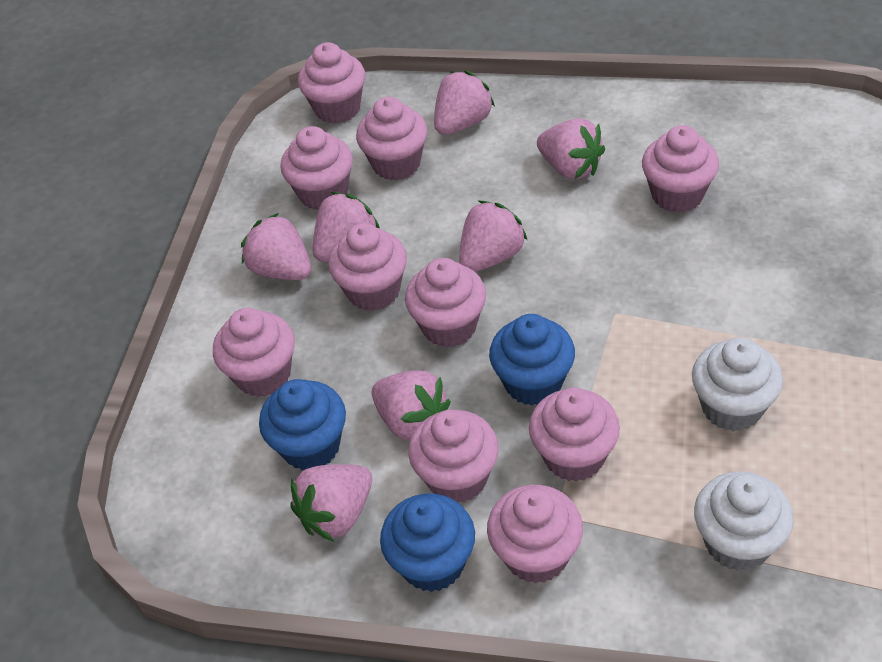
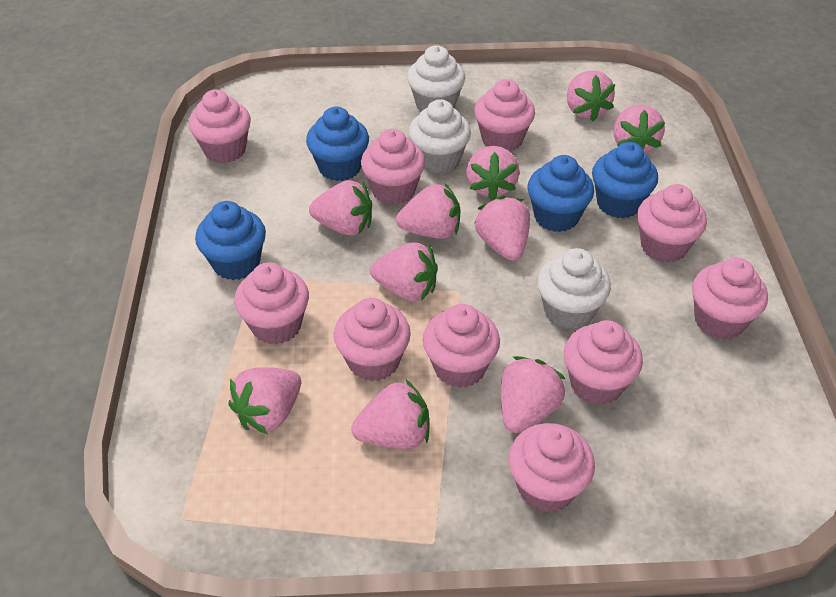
blue cupcake: [259,379,346,470] [380,494,475,592] [489,314,575,406] = 3 -> [195,201,266,280] [306,107,369,181] [528,155,594,232] [592,142,658,218] = 4
pink strawberry: [241,213,311,280] [290,464,372,542] [312,192,380,262] [372,370,451,440] [434,71,495,135] [459,200,528,272] [537,118,605,179] = 7 -> [229,367,301,434] [309,180,372,236] [351,380,429,449] [370,242,438,301] [396,183,460,239] [466,146,520,201] [475,195,530,261] [501,356,565,433] [567,71,615,121] [613,105,665,153] = 10
white cupcake: [692,337,783,432] [694,471,794,571] = 2 -> [407,45,465,112] [409,99,471,174] [537,248,611,330] = 3

